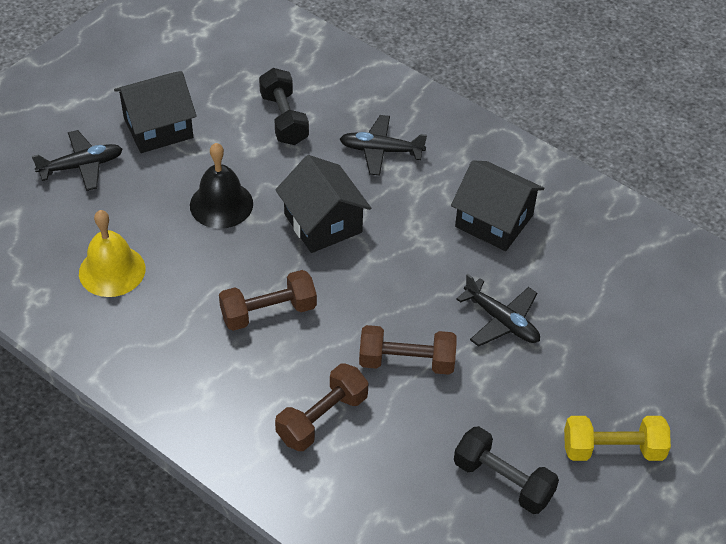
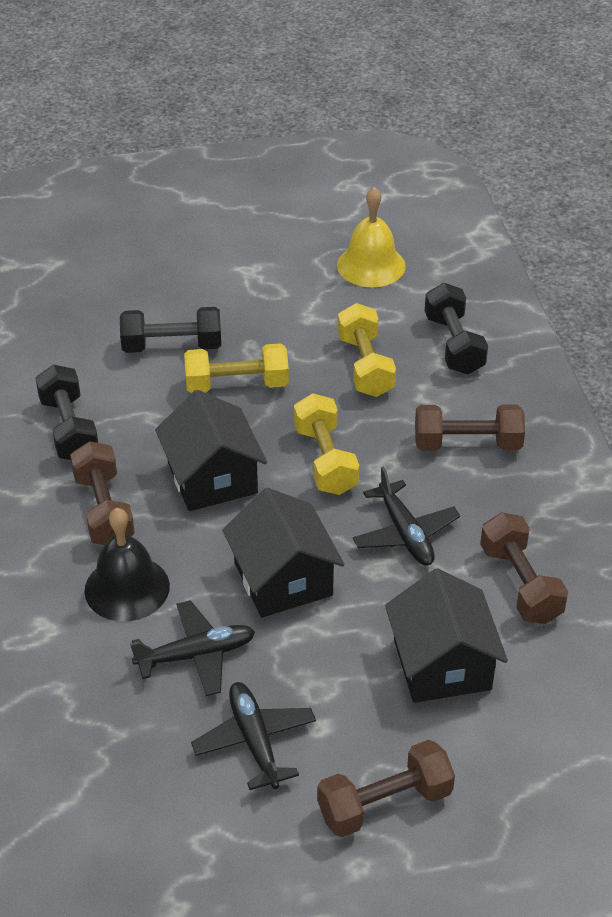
black dumbbell: [259,68,309,145] [454,426,559,514] = 2 -> [35,364,98,460] [120,307,221,353] [425,283,488,374] = 3
brown dumbbell: [219,270,317,331] [275,363,369,451] [359,325,457,375] = 3 -> [70,441,135,545] [317,740,455,837] [415,404,525,451] [480,512,568,624] = 4
yellow dumbbell: [564,416,671,461] = 1 -> [184,343,289,393] [294,393,359,495] [337,303,396,397] = 3

